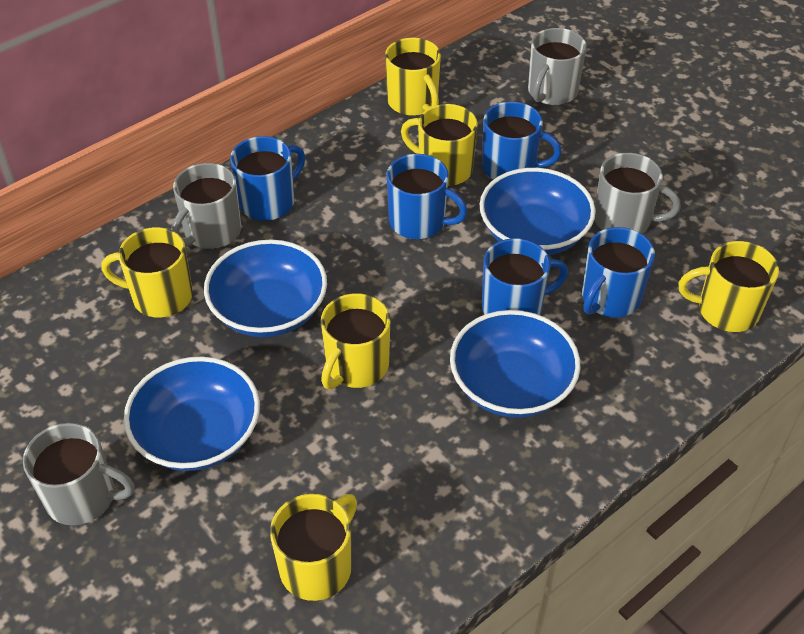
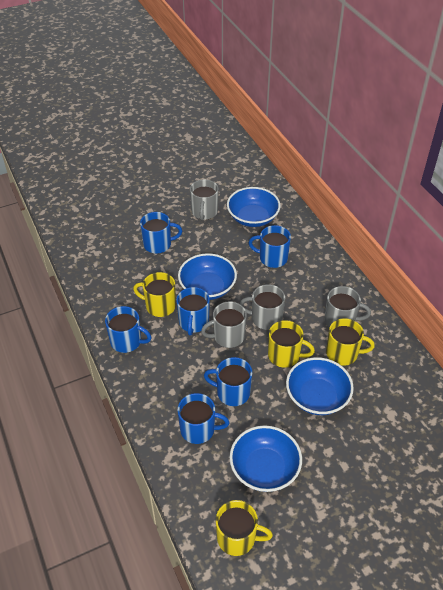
blue mug: [230,136,305,221] [387,154,468,239] [482,102,562,180] [482,238,568,315] [582,227,655,317] = 5 -> [105,306,152,353] [140,212,182,254] [176,287,210,336] [177,393,230,444] [204,357,252,406] [249,225,291,268] = 6
yellow mug: [101,227,193,318] [270,494,357,601] [321,293,390,389] [385,38,441,116] [401,104,478,186] [678,241,779,332] = 6 -> [133,272,176,317] [216,500,273,556] [268,320,315,368] [326,318,375,366] = 4

